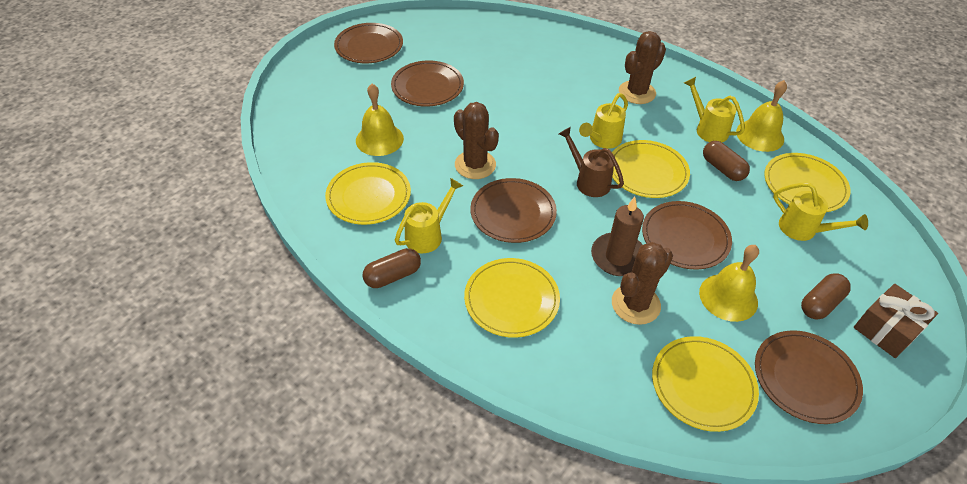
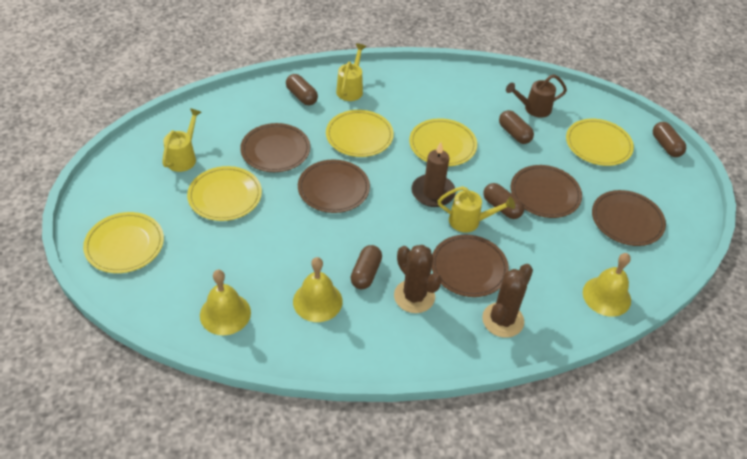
brown cactus: [454,102,499,179] [612,242,673,325] [619,31,666,104] = 3 -> [394,245,442,313] [482,264,533,338] = 2
brown capsule: [363,248,421,288] [703,141,750,181] [801,273,851,320] = 3 -> [286,74,318,105] [350,245,382,289] [483,183,524,219] [499,110,534,144] [653,122,686,157] = 5
brown gift: [854,284,938,358] = 1 -> none = 0
yellow watering can: [395,178,463,253] [579,93,628,149] [684,77,745,142] [773,183,868,241] = 4 -> [162,108,201,172] [336,43,366,101] [438,186,515,233] = 3

